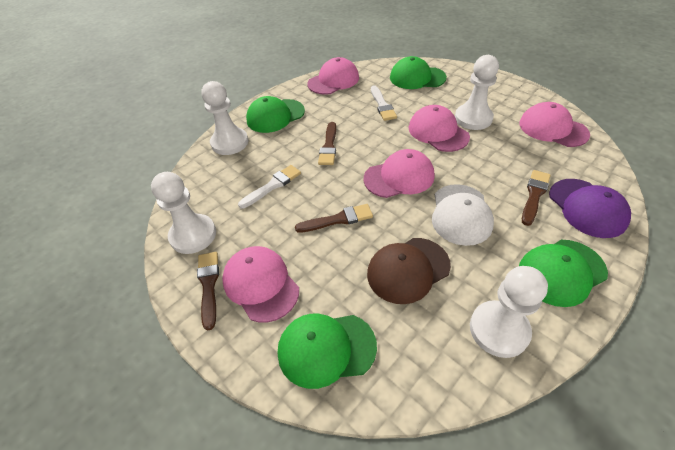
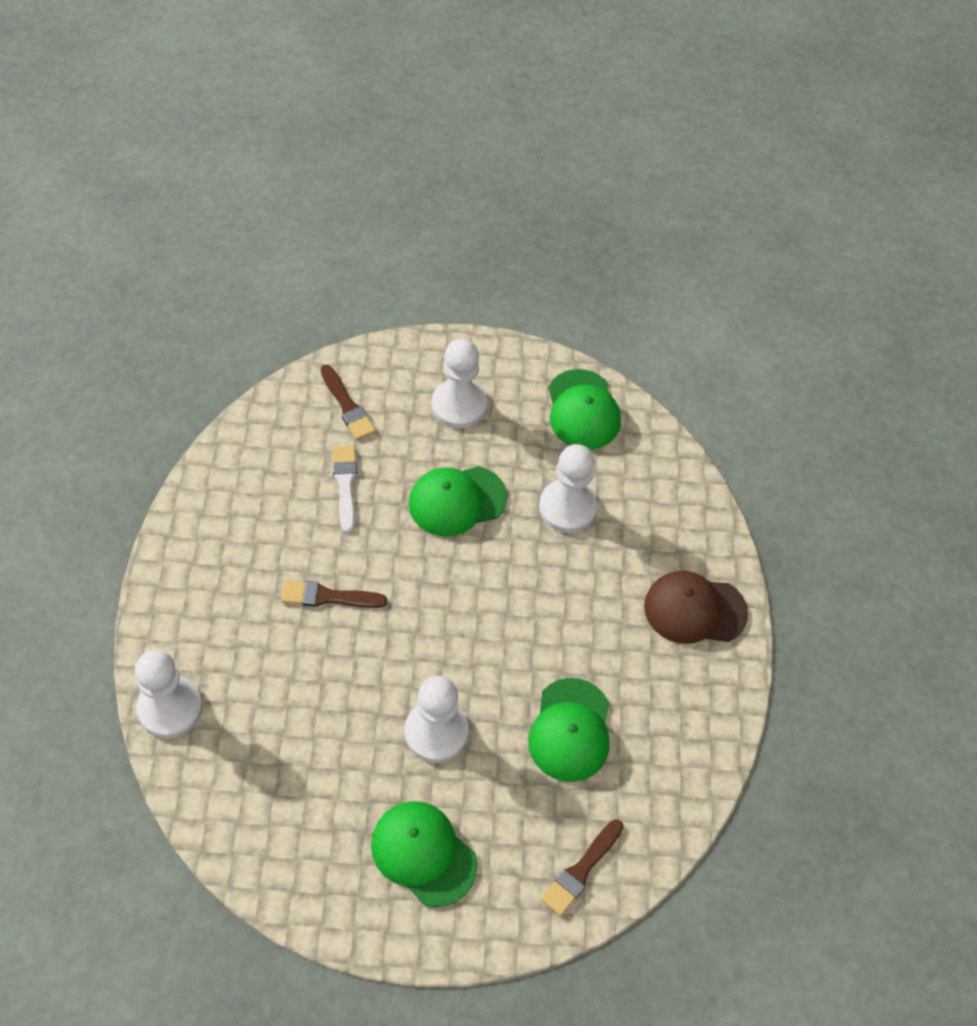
brown brush: [197,252,219,331] [295,204,373,233] [318,122,336,165] [522,170,551,226] = 4 -> [281,580,387,608] [320,365,376,440] [541,819,623,916] = 3
pink cap: [222,246,299,323] [307,57,359,95] [364,149,434,198] [409,105,470,152] [520,102,590,147] = 5 -> none = 0
purple cap: [549,179,631,238] = 1 -> none = 0
white brush: [238,165,301,209] [371,85,397,121] = 2 -> [333,445,357,533] = 1
white cap: [432,184,494,246] = 1 -> none = 0

